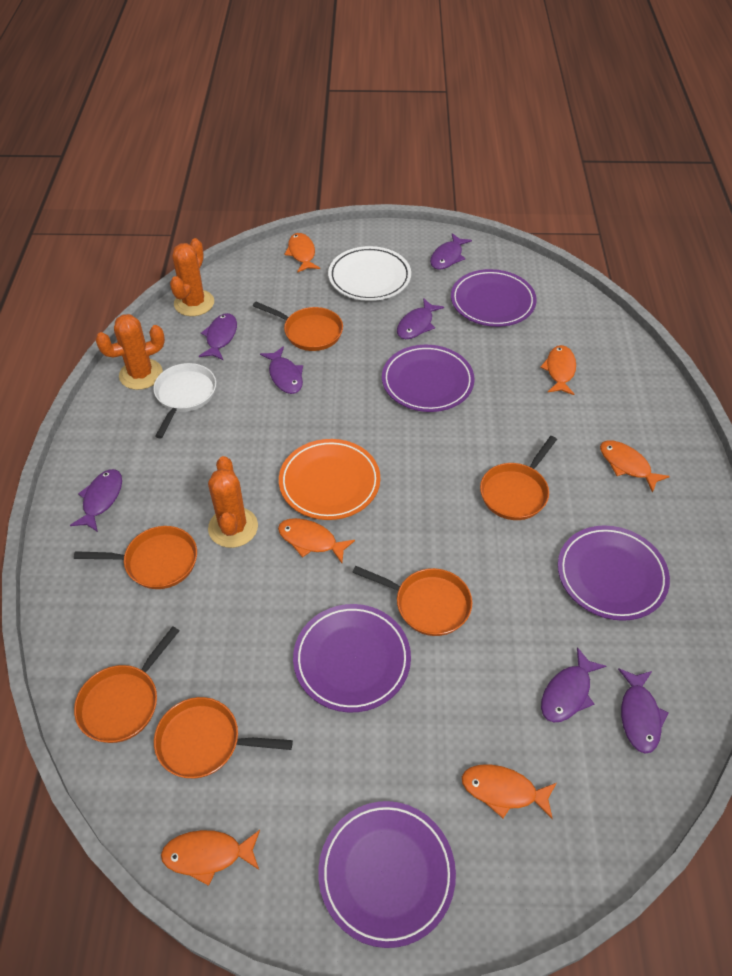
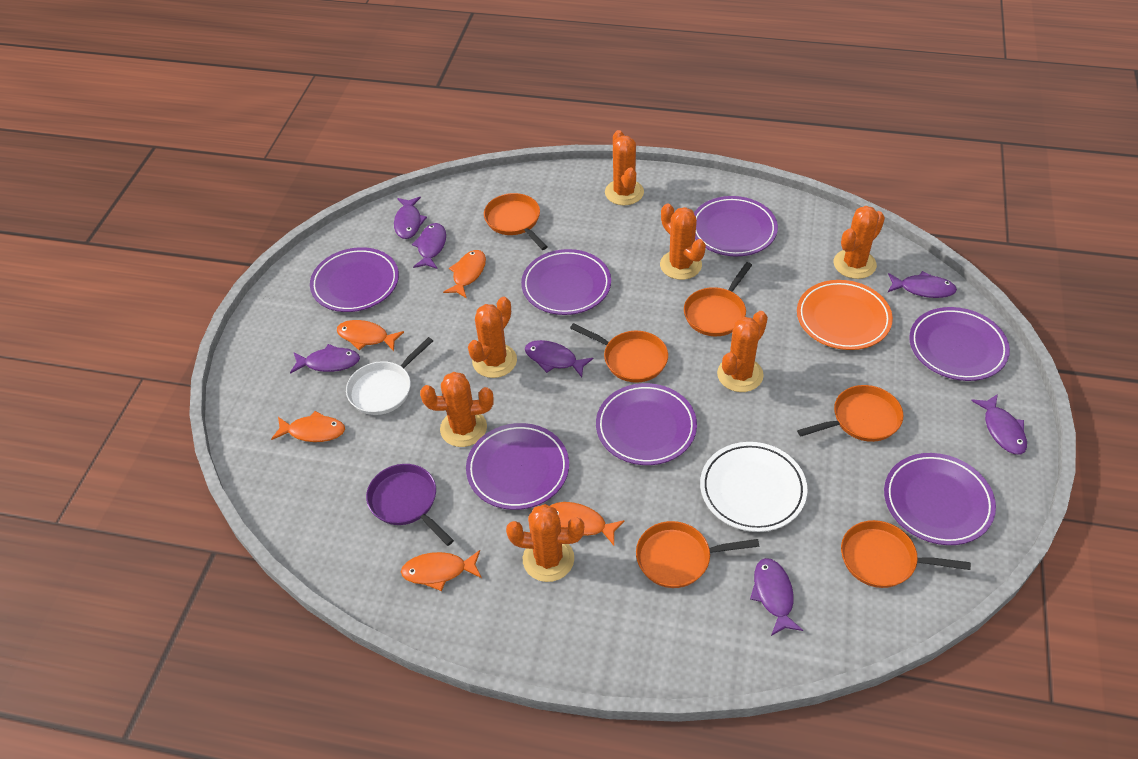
orange cactus: [95,314,165,390] [170,238,214,316] [208,456,258,548] = 3 -> [420,372,494,447] [468,297,517,378] [506,504,584,582] [605,130,644,205] [660,203,706,280] [717,311,768,392] [834,206,885,279] = 7
orange fish: [161,830,260,886] [278,518,355,563] [284,233,320,273] [462,764,557,819] [540,345,576,395] [600,440,670,493] = 6 -> [271,411,345,442] [337,320,404,351] [401,550,482,591] [443,250,486,298] [550,502,625,545] = 5
purple pan: none = 0 -> [366,464,454,546] = 1
purple plate: [293,604,411,712] [318,801,456,948] [382,345,474,412] [451,269,537,327] [558,525,670,621] = 5 -> [310,247,399,312] [466,423,569,510] [521,249,611,315] [596,383,697,465] [694,196,778,257] [884,453,996,545] [909,307,1010,381] = 7

